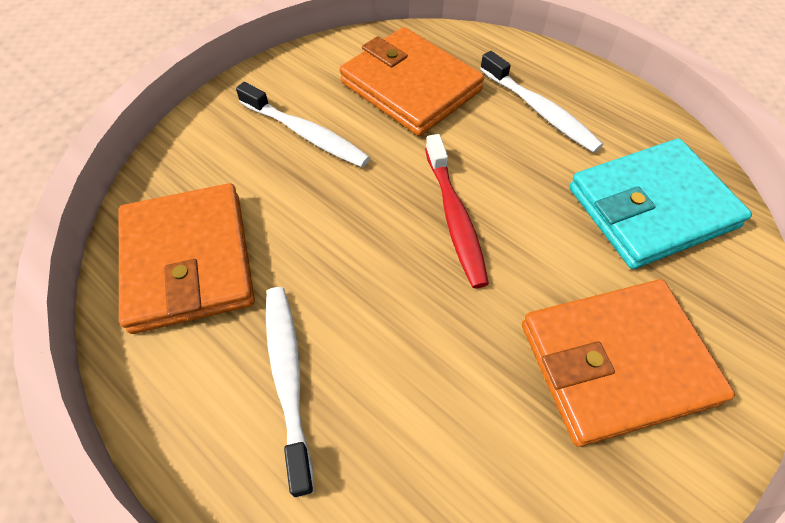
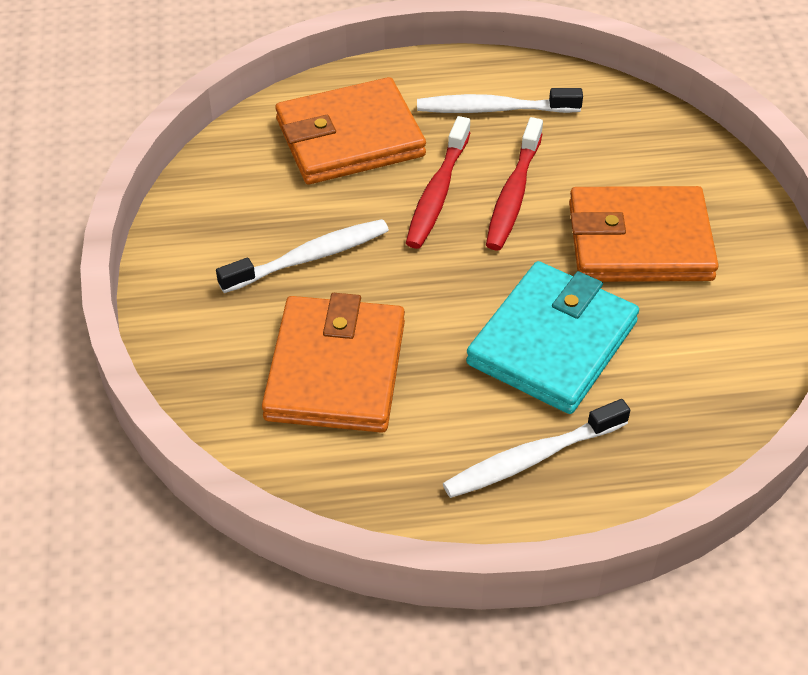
red toothbrush: [425,134,489,288] = 1 -> [406,116,471,249] [486,117,543,251] = 2

